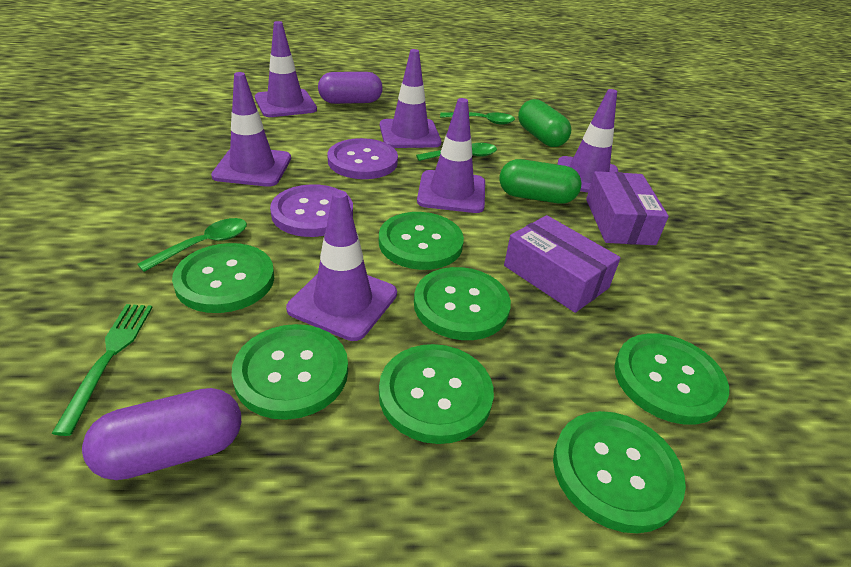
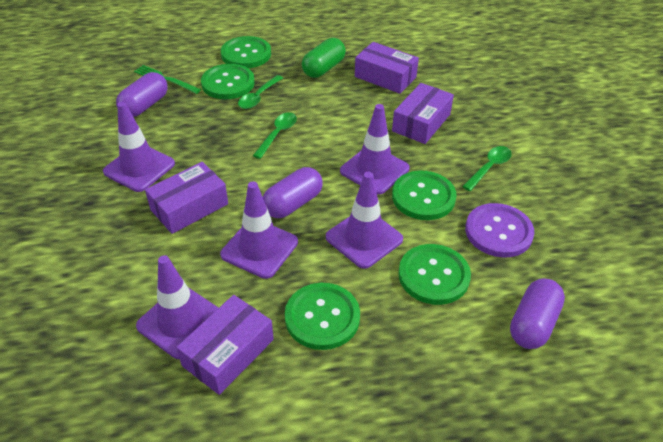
green button: [172,243,274,313] [232,324,348,420] [379,212,464,270] [379,344,494,444] [414,267,511,340] [553,411,686,533] [614,333,729,425] = 7 -> [201,64,255,99] [221,36,271,68] [285,283,360,350] [392,171,457,220] [399,244,471,305] = 5
green capsule: [500,159,582,204] [518,99,572,147] = 2 -> [302,38,346,78] = 1
purple box: [504,215,621,313] [586,171,669,245] = 2 -> [145,162,228,234] [176,295,274,395] [355,42,419,94] [392,83,454,144] = 4
purple button: [270,184,353,237] [327,138,398,179] = 2 -> [465,203,534,258] = 1
purple capsule: [82,388,241,480] [318,72,382,104] = 2 -> [116,72,168,117] [263,167,323,218] [510,278,565,349] = 3
purple traffic cone: [211,72,291,187] [255,21,317,117] [286,190,397,341] [380,49,441,148] [417,98,485,213] [557,89,618,193] = 6 -> [103,102,175,192] [136,255,219,359] [220,181,298,279] [326,172,403,269] [340,104,410,195] = 5

